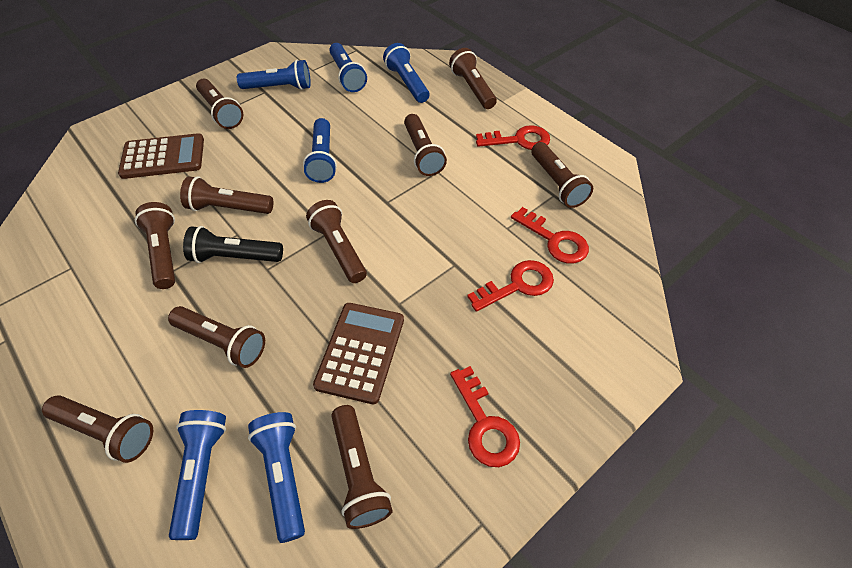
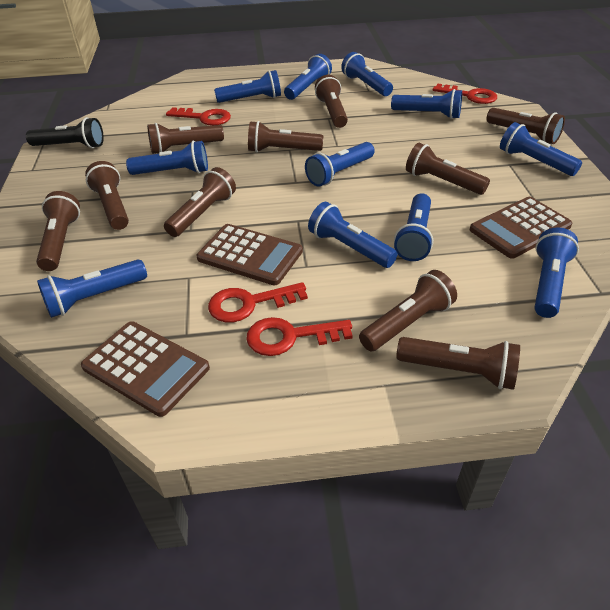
blue flashlight: [169,410,226,540] [237,60,311,90] [248,412,305,543] [303,118,337,183] [329,43,367,92] [383,43,430,103] = 6 -> [37,259,147,318] [126,141,208,175] [214,70,281,103] [284,54,332,100] [305,142,375,187] [308,202,398,268] [341,52,393,96] [391,89,462,119] [394,193,433,261] [500,122,582,176] [534,227,579,318] = 11
brown calculator: [118,133,204,179] [313,303,404,404] = 2 -> [81,321,210,417] [197,224,303,286] [470,197,572,259] = 3

